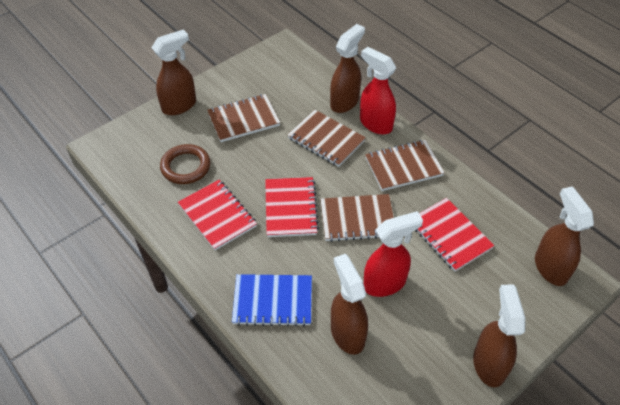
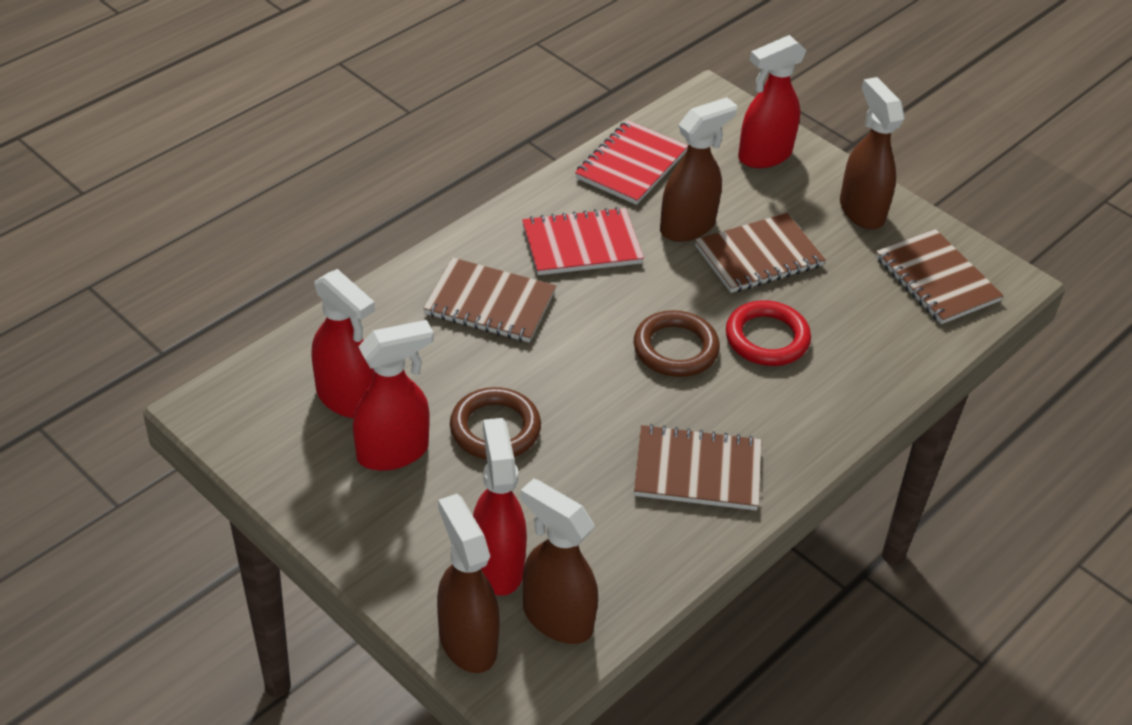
blue notebook: [232,274,312,327] = 1 -> none = 0
brown ring: [160,144,210,184] = 1 -> [450,387,541,460] [634,310,720,377] = 2
brown spray bottle: [151,30,196,115] [330,24,365,113] [331,254,368,355] [473,284,525,388] [535,186,594,286] = 5 -> [437,494,500,673] [520,478,598,644] [660,97,737,242] [840,77,905,229] = 4
red notebook: [178,180,257,250] [265,177,319,237] [415,198,495,272] = 3 -> [522,207,644,275] [575,120,688,205] = 2
red ring: none = 0 -> [726,300,811,366] = 1
red spray bottle: [360,47,396,134] [364,211,423,297] = 2 -> [311,269,375,418] [353,320,434,471] [473,418,527,596] [738,35,807,168] = 4

